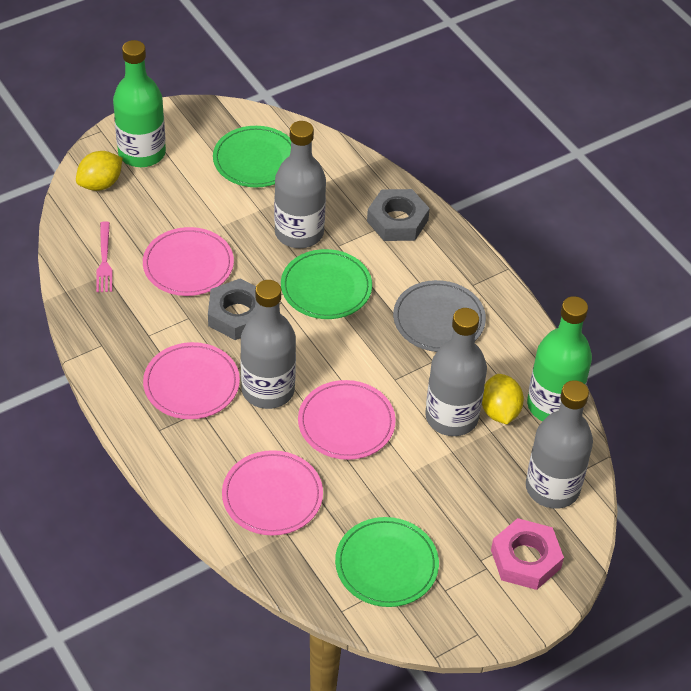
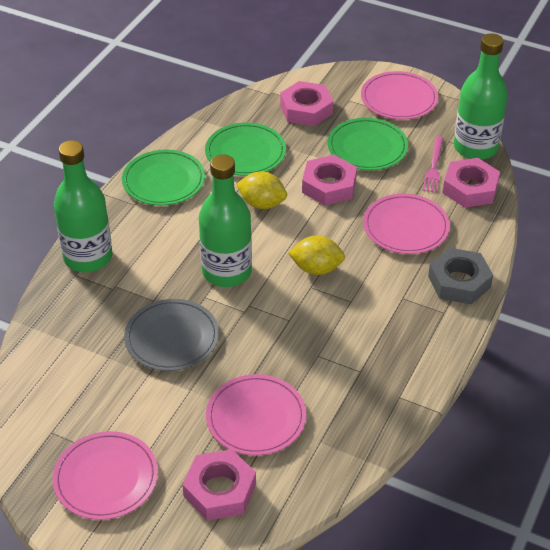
green bottle: [113,40,166,167] [527,296,592,421] = 2 -> [54,140,113,272] [199,154,252,287] [454,33,508,160] = 3
grey bottle: [240,280,296,409] [274,121,326,248] [425,308,487,436] [526,380,593,509] = 4 -> none = 0
grey nut: [208,278,257,340] [367,189,430,241] = 2 -> [428,248,493,304] = 1
pink nut: [491,518,564,590] = 1 -> [182,449,256,521] [280,81,333,126] [302,155,357,205] [443,158,500,208] = 4

